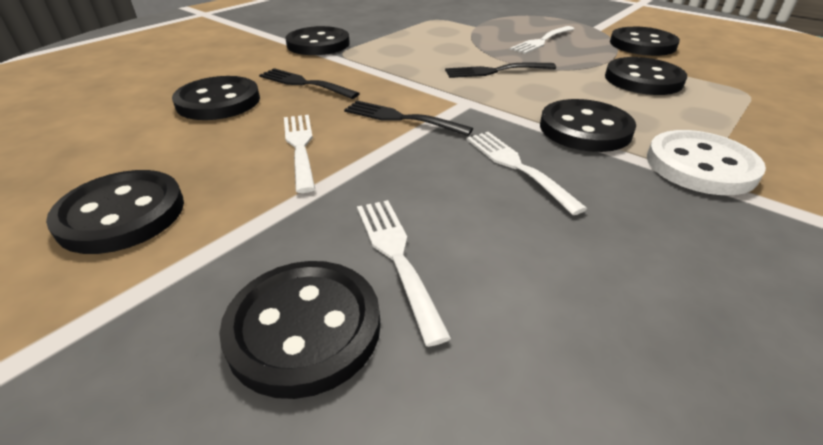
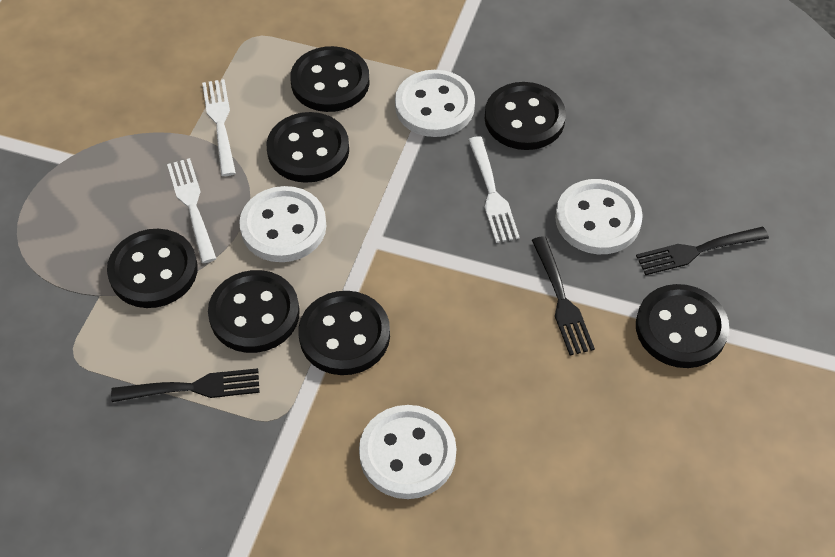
white button: [647,130,766,195] = 1 -> [239,186,326,262] [359,405,457,499] [395,70,475,137] [555,179,643,254] = 4
white fork: [284,115,315,193] [357,200,451,347] [466,132,587,215] [510,26,574,54] = 4 -> [167,158,217,263] [202,79,236,176] [468,136,520,243] = 3

